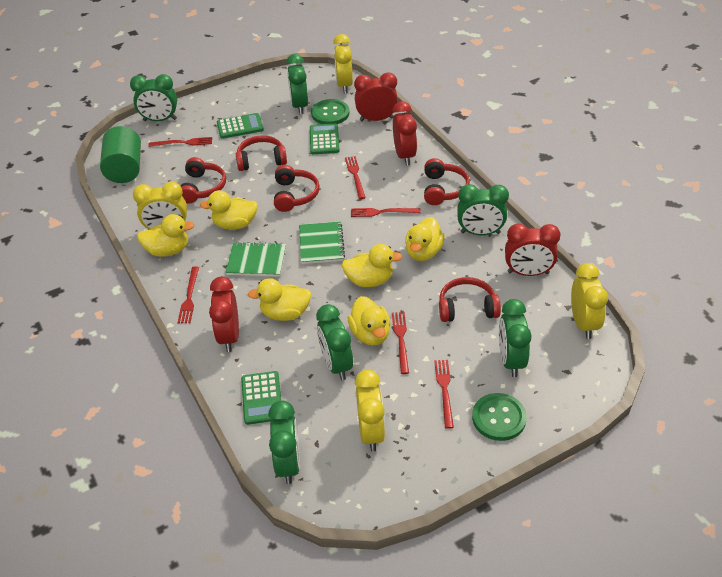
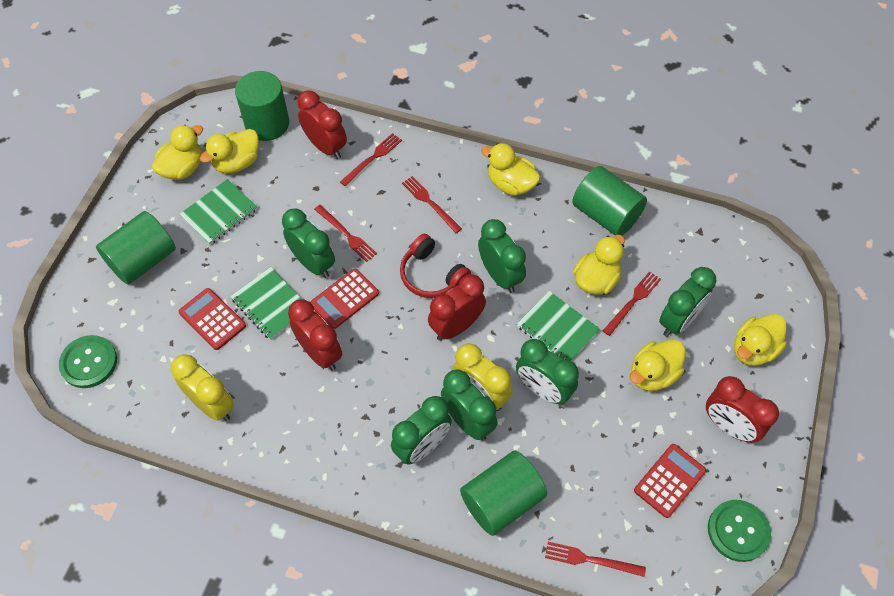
green calculator: [217,113,264,139] [241,371,281,425] [310,123,340,154] = 3 -> none = 0
green cylinder: [100,126,141,183] = 1 -> [96,211,176,285] [235,71,289,141] [460,451,547,536] [572,166,647,235] = 4
green notebook: [226,242,286,277] [299,222,345,264] = 2 -> [179,179,258,245] [231,267,301,340] [517,291,600,361] = 3
red calculator: none = 0 -> [179,288,246,350] [310,268,379,329] [634,444,706,518] = 3
red fork: [148,137,212,147] [177,266,199,323] [345,156,366,199] [351,208,421,217] [392,312,409,374] [434,360,454,429] = 6 -> [314,205,377,262] [340,133,402,186] [402,176,462,233] [545,542,646,577] [603,271,661,336] = 5
red headphones: [180,157,226,203] [236,135,287,171] [274,165,320,212] [424,158,470,205] [439,277,501,322] = 5 -> [400,234,471,298] = 1
yellow clock: [133,182,187,230] [333,34,353,93] [355,369,385,452] [571,263,608,339] = 4 -> [171,354,234,421] [452,343,512,411] = 2

